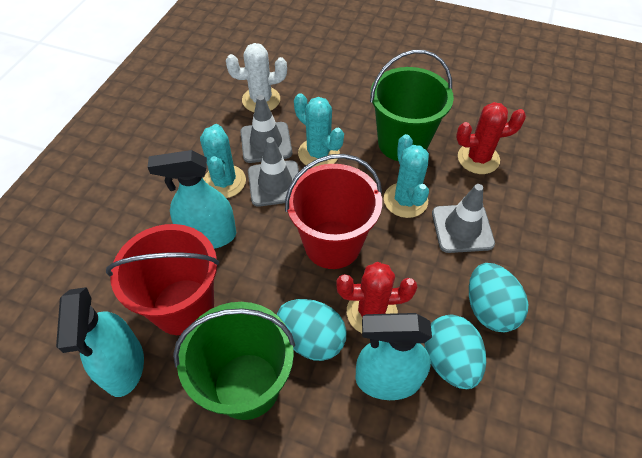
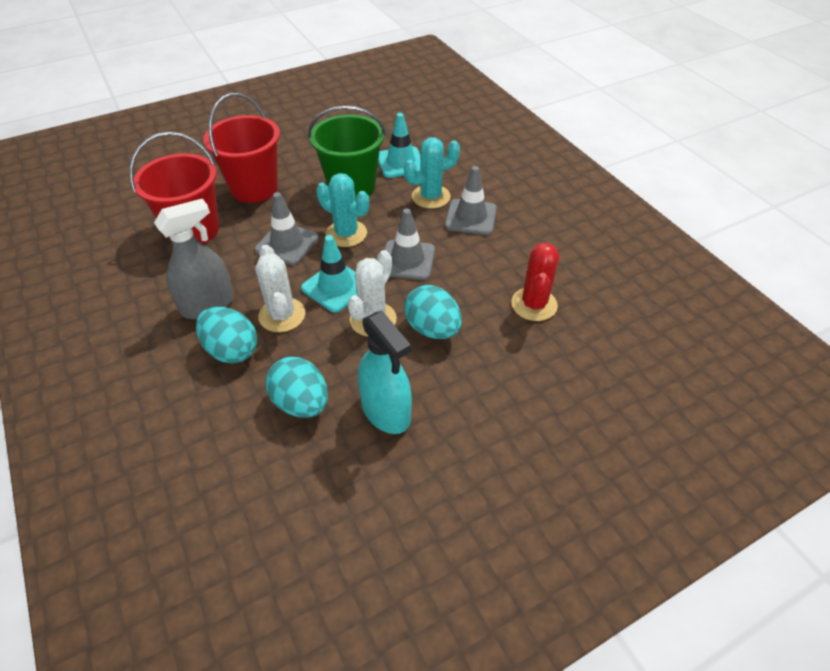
green bucket: [173,302,295,420] [370,50,454,161] = 2 -> [308,106,386,199] = 1
grey spray bottle: none = 0 -> [154,198,234,319] = 1
red cactus: [336,262,417,333] [456,102,526,174] = 2 -> [511,243,559,321] = 1
turquoise cactus: [200,124,246,198] [294,93,344,168] [384,134,429,218] = 3 -> [316,173,369,247] [404,137,460,209] = 2
turquoise spray bottle: [56,287,144,397] [148,150,236,249] [355,313,432,400] = 3 -> [358,311,412,434] = 1
turquoise traffic cone: none = 0 -> [301,235,357,313] [378,113,421,178] = 2
white cactus: [226,43,287,112] = 1 -> [255,245,305,332] [347,250,397,337] = 2

